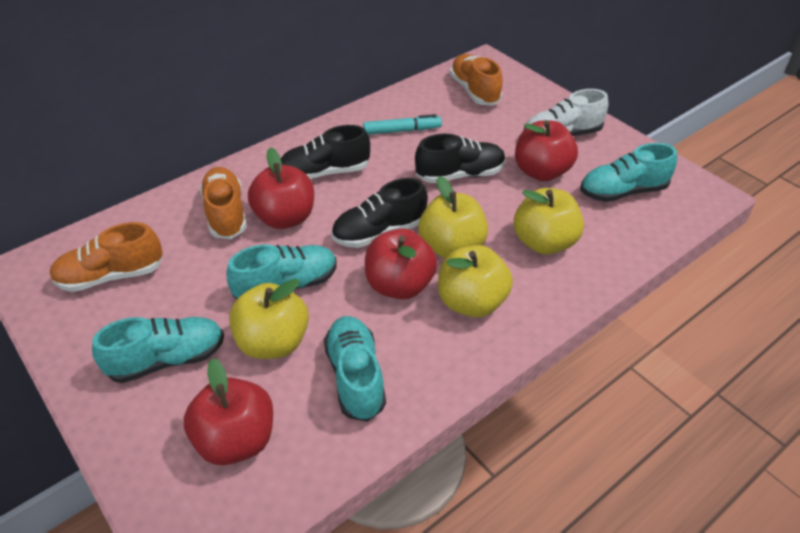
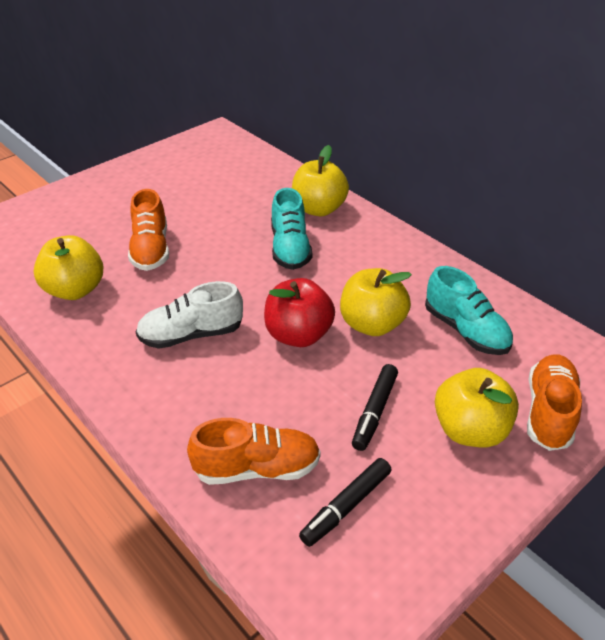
black marker: none = 0 -> [299,458,391,547] [352,364,398,451] = 2
black shoe: [280,125,370,179] [332,178,428,248] [415,134,506,183] = 3 -> none = 0
red apple: [184,358,273,465] [248,147,314,229] [365,229,437,299] [515,120,578,181] = 4 -> [264,278,335,347] = 1
turquoise marker: [363,114,442,135] = 1 -> none = 0
turquoise shoe: [92,317,224,383] [227,244,337,299] [324,316,386,422] [581,143,677,202] = 4 -> [271,188,312,270] [425,266,513,355] = 2

